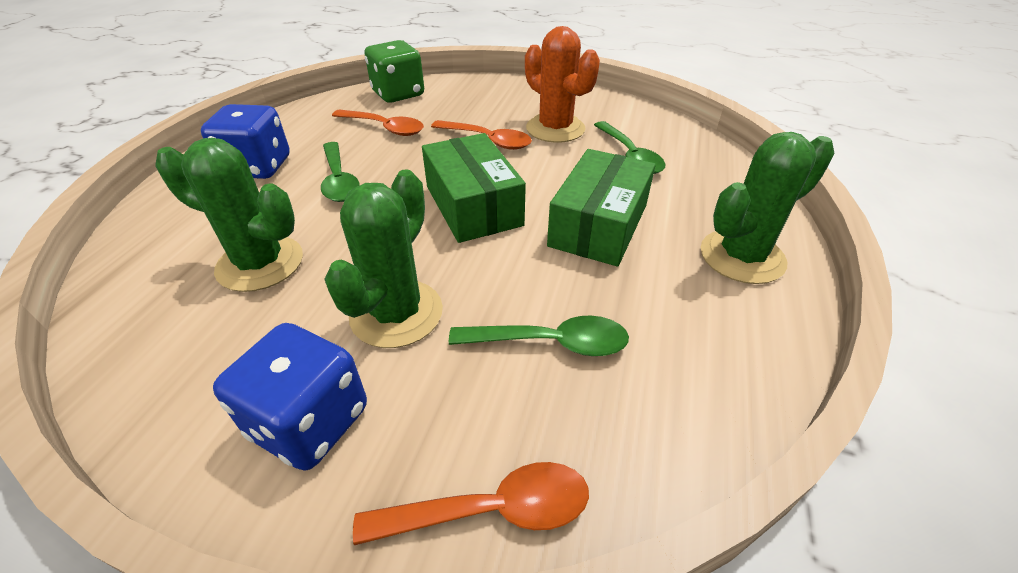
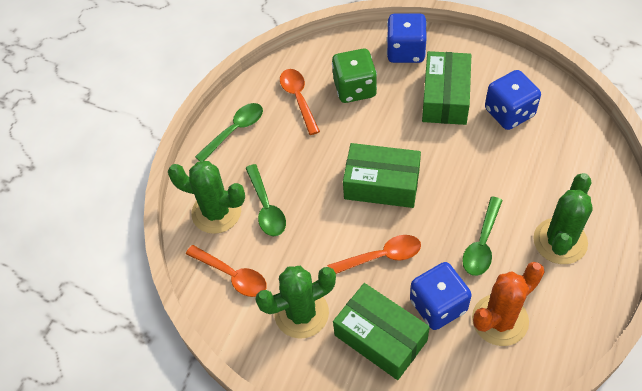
blue dice: [201,104,290,179] [213,323,367,471] = 2 -> [386,13,427,63] [410,262,472,330] [485,70,541,130] = 3
green box: [422,133,526,243] [547,149,656,267] = 2 -> [333,283,429,380] [343,143,421,208] [422,51,471,125] = 3

